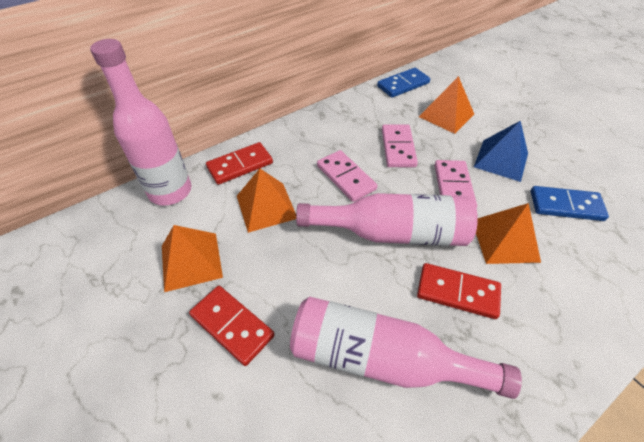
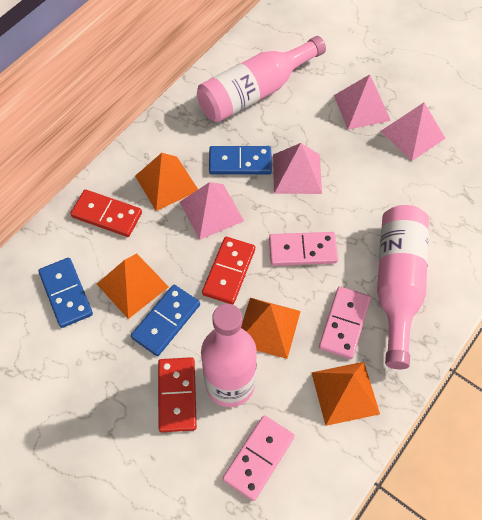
blue domino: [377,68,430,98] [531,186,609,221] = 2 -> [38,258,93,328] [131,285,200,356] [209,146,272,175] = 3
blue pyramid: [474,121,528,182] = 1 -> none = 0
pink pyramid: none = 0 -> [180,182,244,240] [273,143,322,194] [334,74,391,130] [381,103,445,161] = 4

